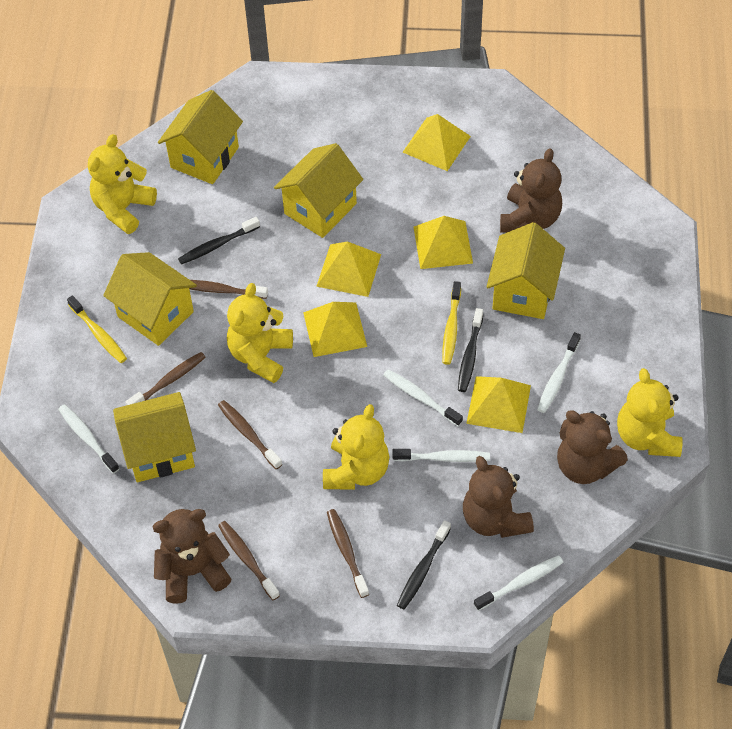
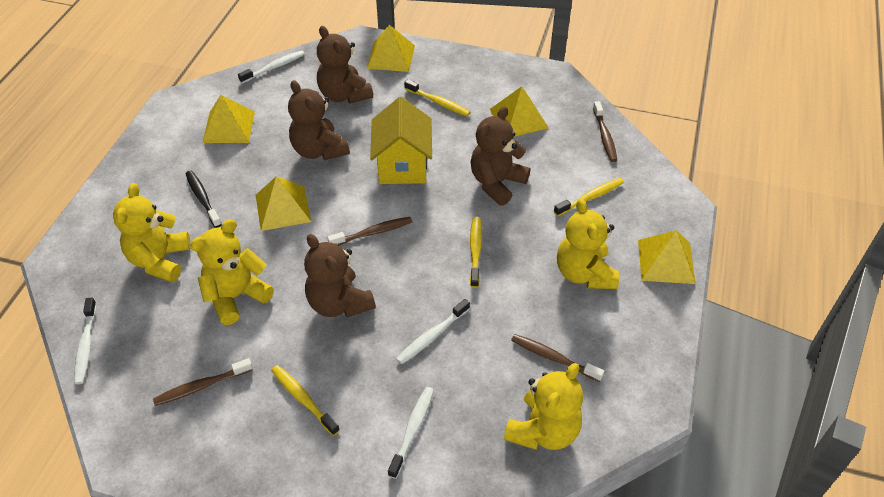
black toothbrush: [178,217,260,265] [397,520,451,609] [458,308,483,392] = 3 -> [186,171,222,228] = 1
brown toothbrush: [126,352,206,405] [189,280,268,299] [218,400,282,470] [218,521,280,600] [327,509,369,598] = 5 -> [153,358,253,406] [327,217,412,245] [511,334,604,382] [593,101,617,162] = 4
white toothbrush: [58,404,120,474] [384,370,463,426] [392,449,490,462] [474,555,564,611] [537,332,581,413] = 5 -> [74,298,97,384] [238,50,305,83] [388,387,434,479] [396,299,470,364] = 4
yellow house: [103,252,197,346] [113,392,196,482] [158,90,243,184] [274,143,363,238] [486,222,565,319] = 5 -> [370,97,432,184] = 1
yellow toothbrush: [67,295,127,363] [442,281,461,365] = 2 -> [271,365,340,436] [404,79,470,116] [470,217,482,288] [554,178,624,216] = 4

